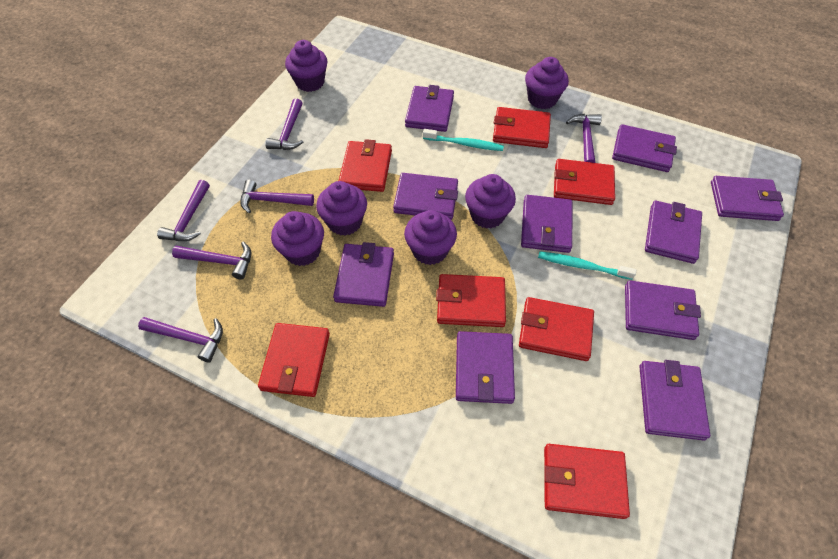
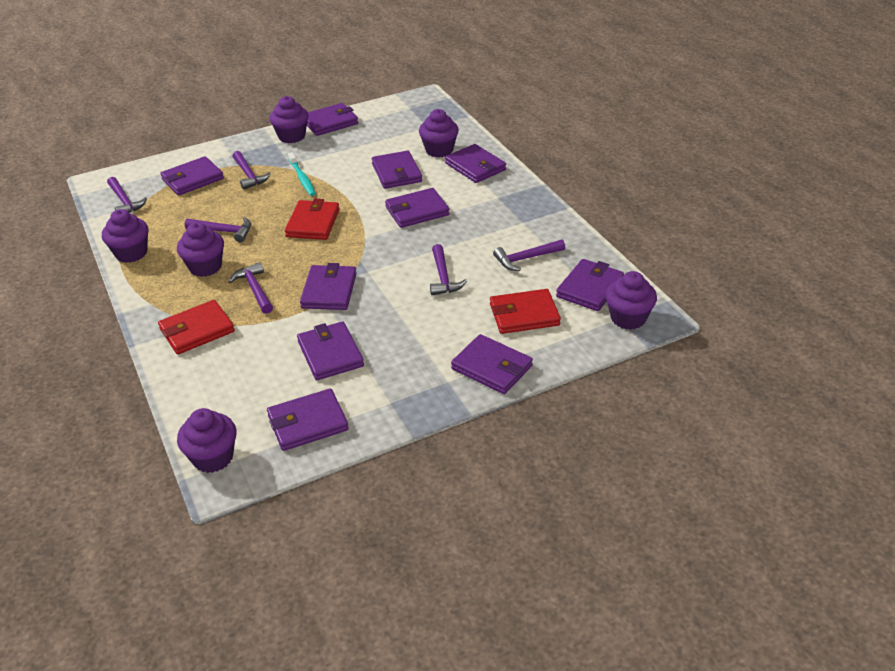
red wallet: [258,323,330,397] [339,139,392,192] [436,274,506,327] [493,107,551,148] [519,297,594,361] [544,444,630,519] [554,159,615,205] = 7 -> [158,300,235,355] [285,198,340,240] [490,289,561,334] = 3
turquoise toothbrush: [423,129,504,151] [538,251,636,280] = 2 -> [288,152,316,196] = 1

